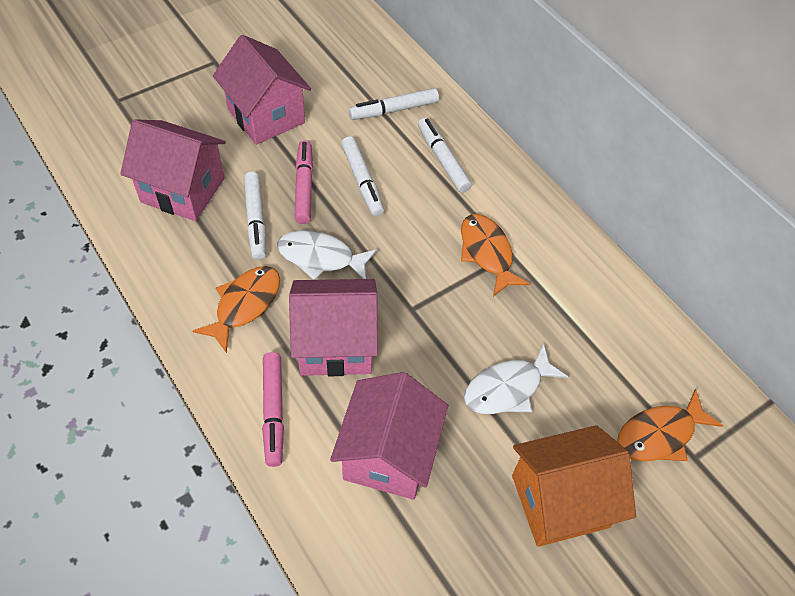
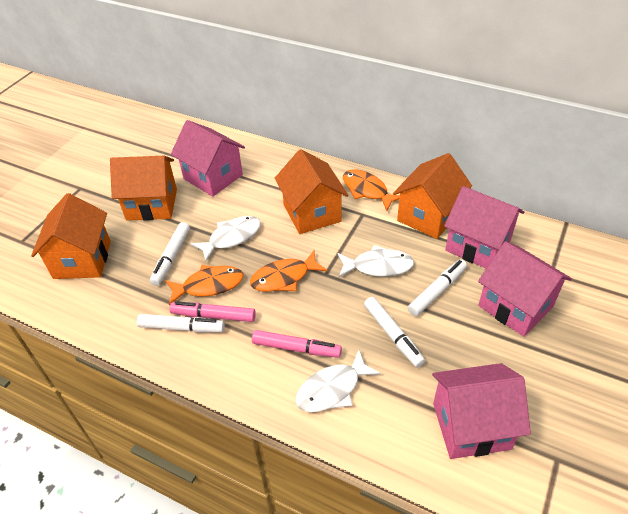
orange house: [512,425,636,547] = 1 -> [31,193,111,279] [110,156,177,221] [275,149,348,234] [393,153,472,239] = 4
white fish: [277,230,378,280] [464,344,568,414] = 2 -> [191,216,261,261] [295,350,381,412] [337,245,414,277] = 3

